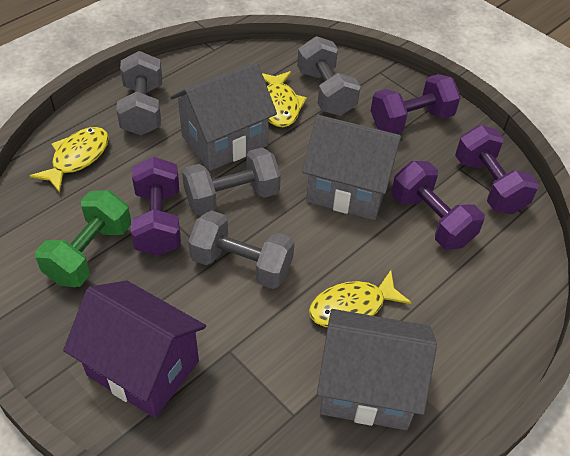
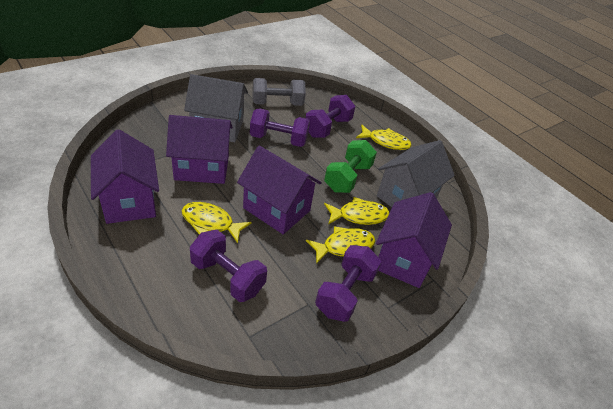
grey dumbbell: [116,51,162,135] [182,147,281,216] [188,210,294,289] [297,36,361,116] = 4 -> [253,78,306,106] = 1
grey house: [170,62,277,171] [302,115,403,220] [317,309,437,430] = 3 -> [184,74,248,142] [377,140,455,207] = 2
purple house: [63,280,206,418] = 1 -> [91,129,159,224] [166,115,233,184] [237,146,322,234] [376,192,452,288] = 4
yellow fish: [30,127,109,193] [262,71,307,127] [309,270,412,327] = 3 -> [182,202,252,243] [306,226,375,264] [324,197,390,225] [356,125,412,150] = 4

